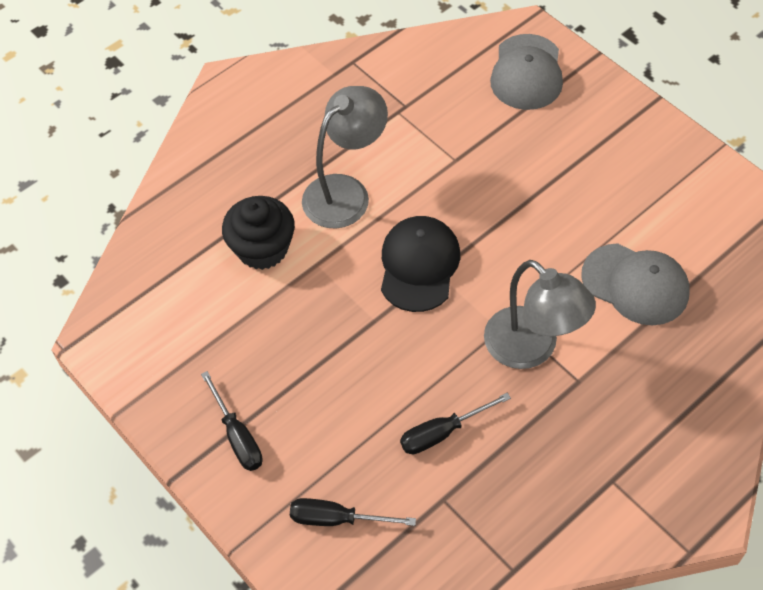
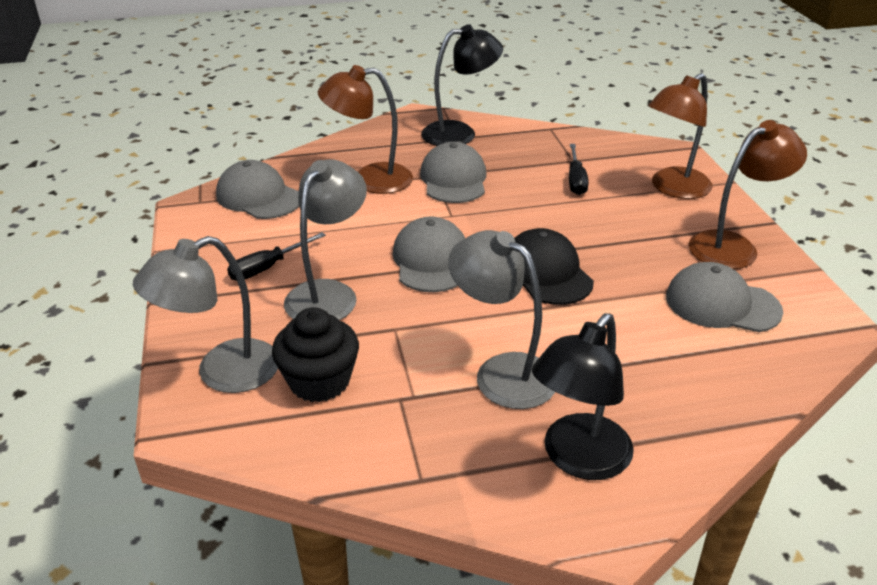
black lamp: none = 0 -> [421,24,503,146] [532,313,634,480] = 2
black screwdriver: [201,371,263,471] [290,498,416,526] [400,393,511,454] = 3 -> [227,232,326,281] [569,144,589,195] = 2
brown lamp: none = 0 -> [318,65,413,194] [648,73,713,199] [689,120,807,269] = 3
grey cap: [490,34,563,110] [581,243,690,325] = 2 -> [216,160,299,219] [392,217,465,292] [420,142,486,203] [666,262,783,332] = 4
grey lamp: [302,86,388,228] [484,260,596,369] = 2 -> [133,236,278,393] [284,159,367,320] [448,230,555,409] = 3

